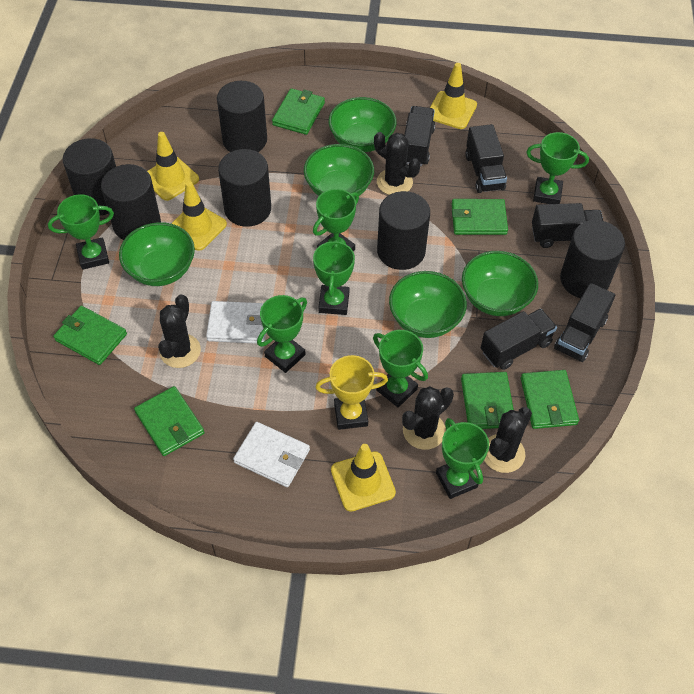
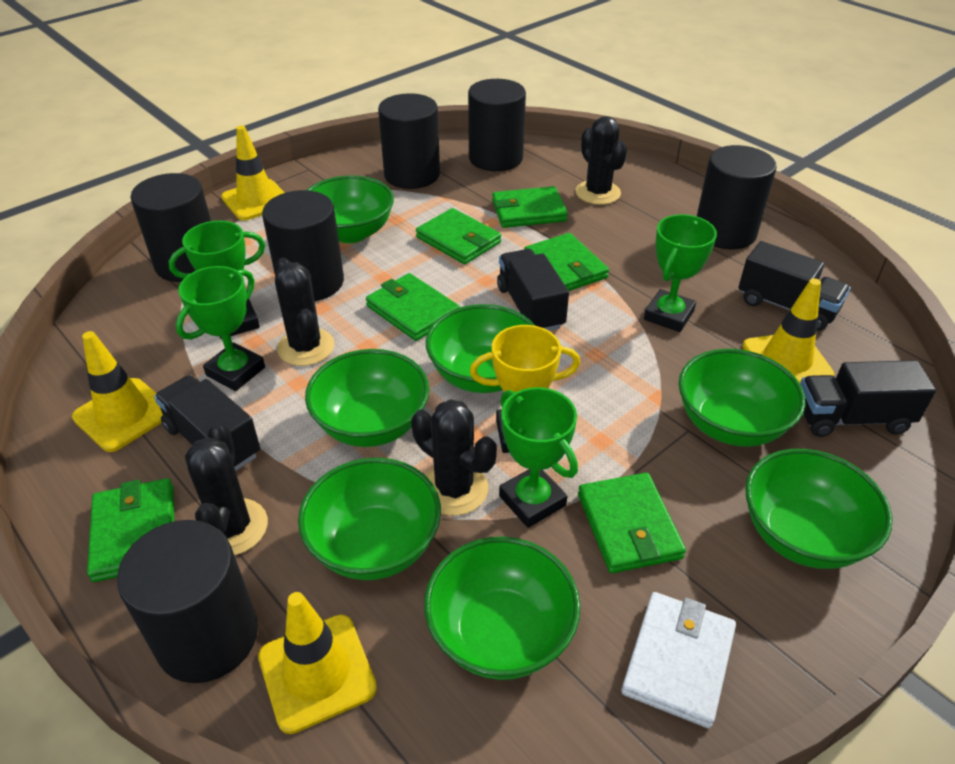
black truck: [404,106,435,166] [465,124,507,193] [481,309,557,370] [532,203,603,248] [554,283,615,362] = 5 -> [154,375,260,471] [497,249,569,331] [738,241,850,331] [800,360,936,437] = 4
green bowl: [119,222,195,286] [304,144,374,198] [329,97,397,152] [389,271,467,338] [462,251,538,316] = 5 -> [298,458,441,580] [305,349,429,447] [307,175,394,243] [424,537,580,680] [425,304,535,393] [679,349,806,447] [745,449,893,569] = 7
green trophy: [48,194,114,270] [257,295,307,373] [313,189,359,252] [313,238,355,315] [373,330,428,407] [436,418,489,499] [526,132,589,204] = 7 -> [168,221,265,339] [176,266,265,391] [499,387,578,528] [644,214,717,332] = 4
white wallet: [206,301,265,344] [233,422,310,487] = 2 -> [621,592,736,728] = 1

